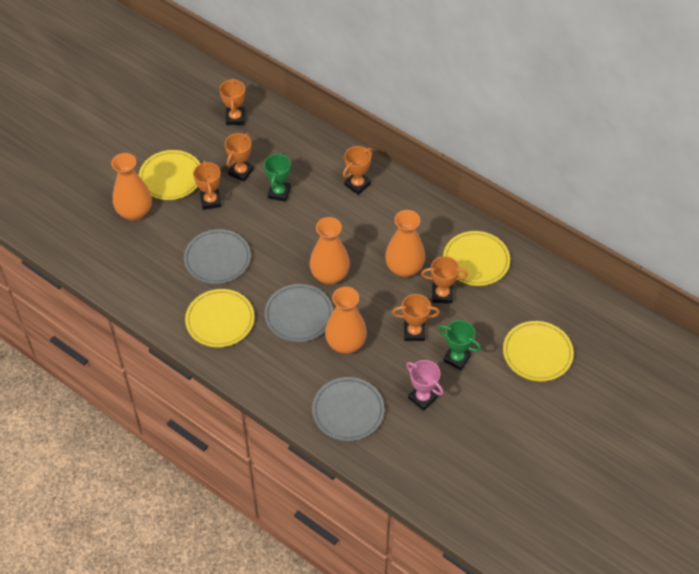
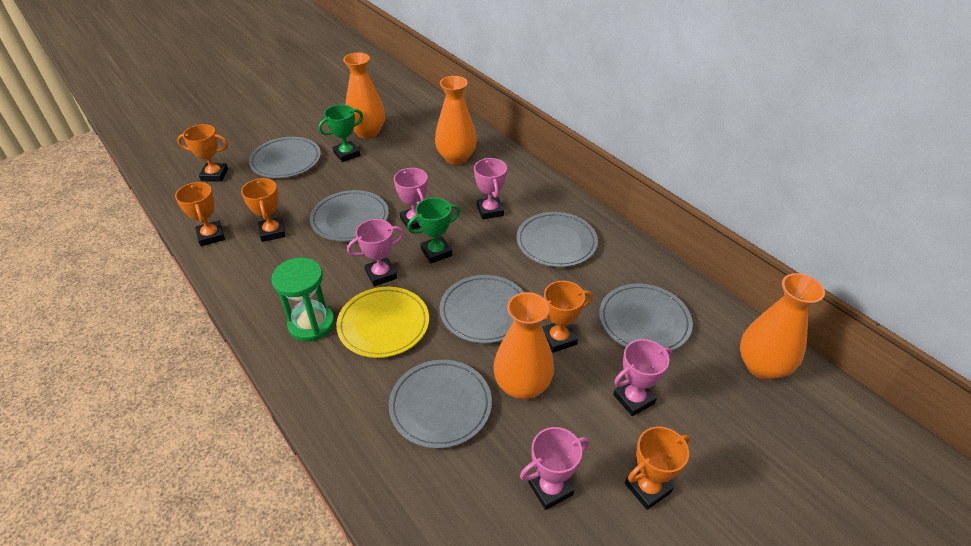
green hourglass: none = 0 -> [271,258,334,342] = 1
grey plate: [184,229,251,284] [264,284,333,342] [312,377,385,441] = 3 -> [249,137,321,178] [310,190,389,241] [389,360,492,449] [440,275,524,344] [517,212,598,267] [599,284,693,351] = 6
orange trophy: [193,161,222,210] [219,78,245,125] [225,133,254,182] [343,146,373,195] [392,294,440,341] [421,256,468,303] = 6 -> [175,182,225,246] [177,124,228,182] [241,178,286,242] [542,281,593,353] [625,427,690,510] = 5
pink trophy: [406,360,444,411] = 1 -> [347,219,404,287] [394,168,428,230] [474,158,507,219] [520,427,589,510] [613,339,672,416] = 5
yellow plate: [139,150,200,200] [185,289,255,347] [443,231,510,286] [503,321,574,381] = 4 -> [336,287,429,358] = 1

